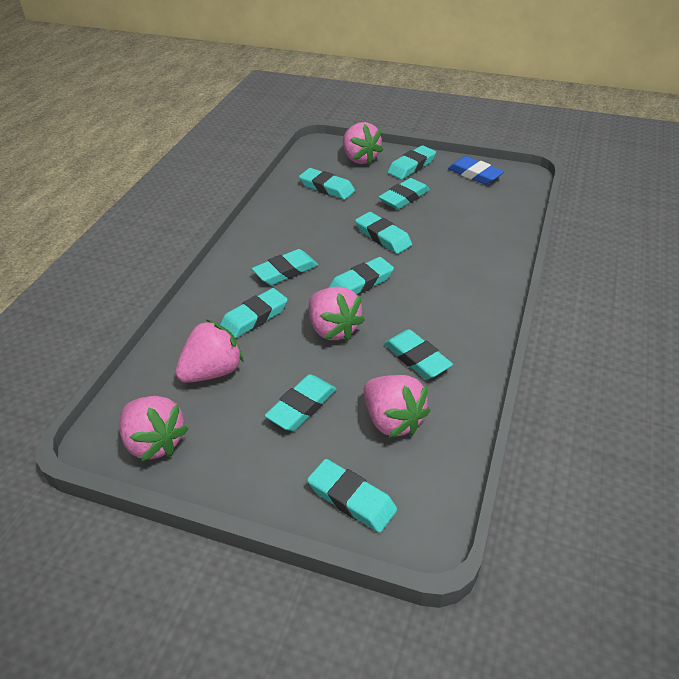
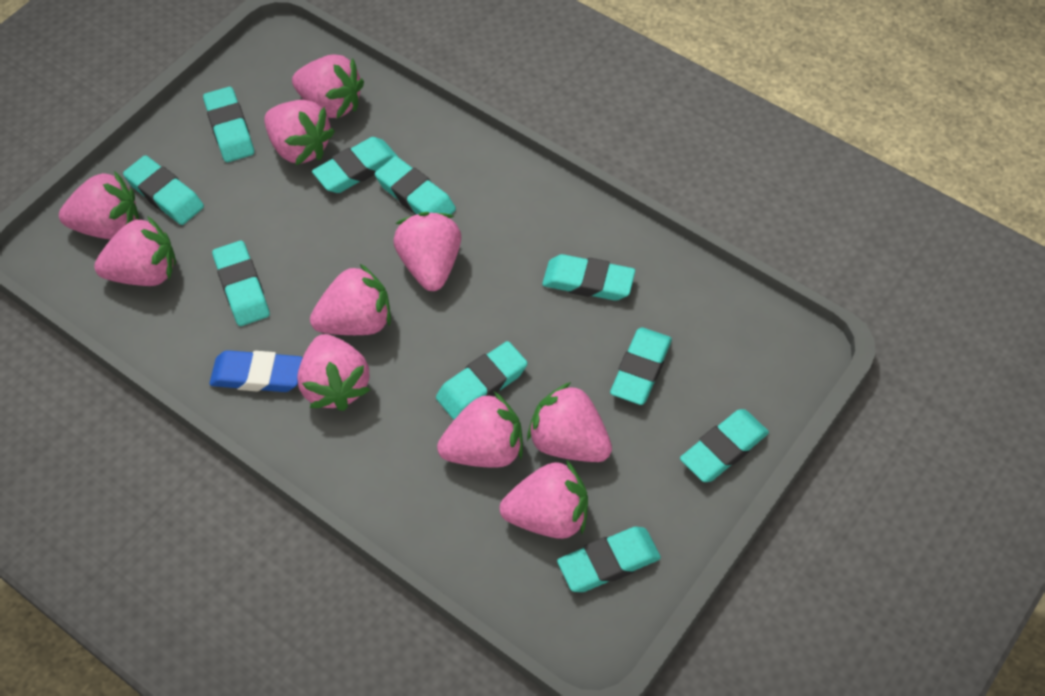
pink strawberry: [120,396,189,461] [175,320,244,383] [309,286,365,341] [343,122,383,165] [364,375,431,438] = 5 -> [59,171,139,240] [94,216,176,286] [264,100,335,165] [292,54,364,119] [297,334,370,411] [310,264,391,335] [393,212,461,291] [437,392,523,468] [500,460,588,539] [527,382,612,462] = 10

